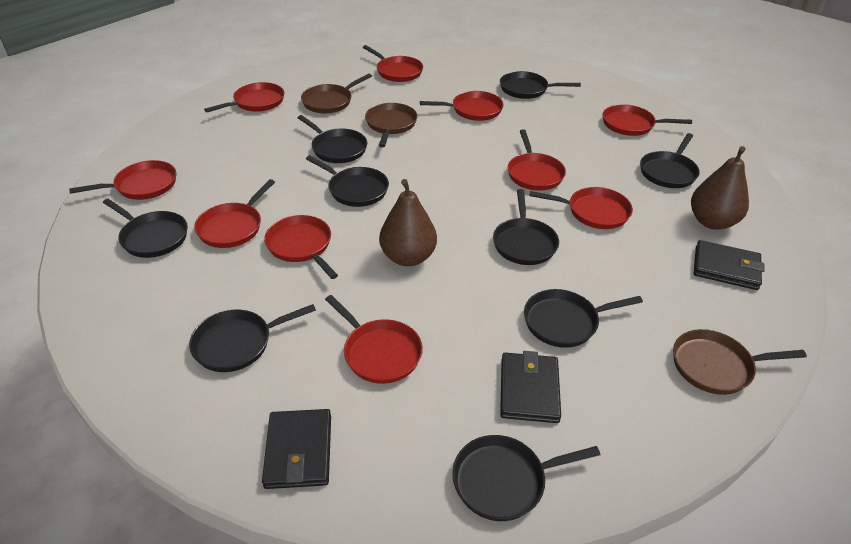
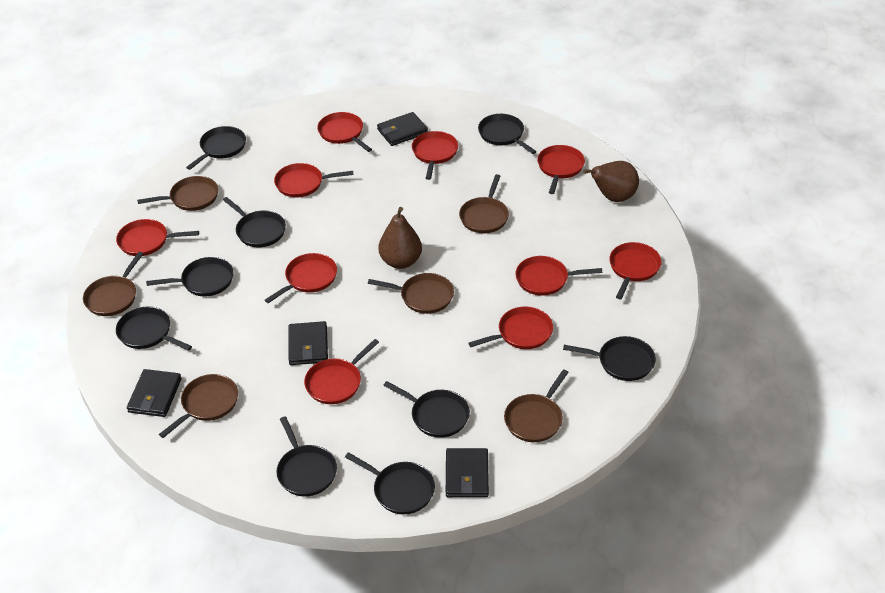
black wallet: [262,409,331,489] [500,351,561,423] [694,240,765,290] = 3 -> [127,369,182,417] [288,321,328,365] [377,112,428,146] [446,448,489,497] = 4
brown pan: [301,74,372,113] [365,103,418,147] [673,329,807,395] = 3 -> [83,252,143,316] [137,176,218,211] [159,374,238,438] [368,273,454,314] [459,174,509,233] [504,369,569,442] = 6

